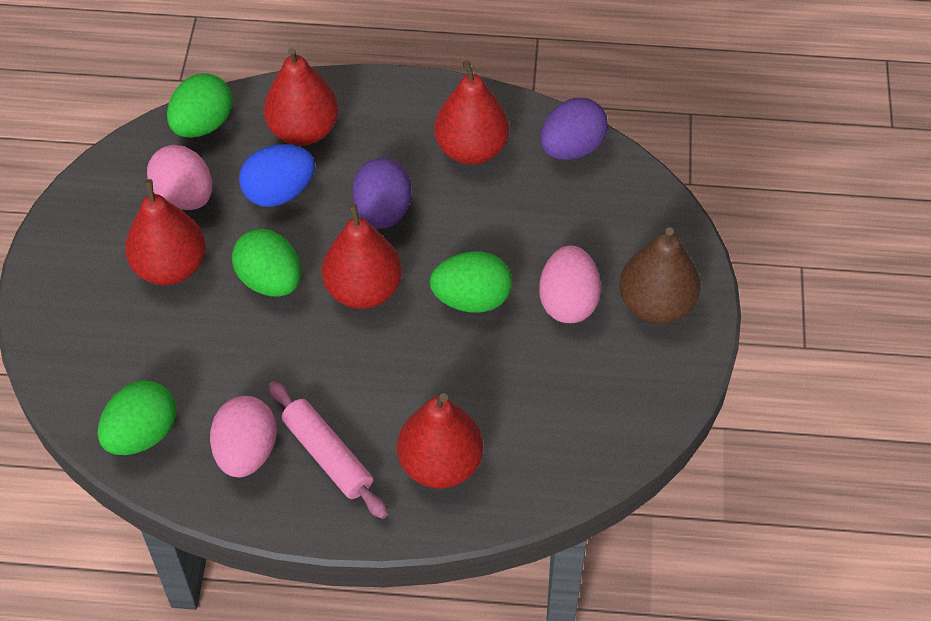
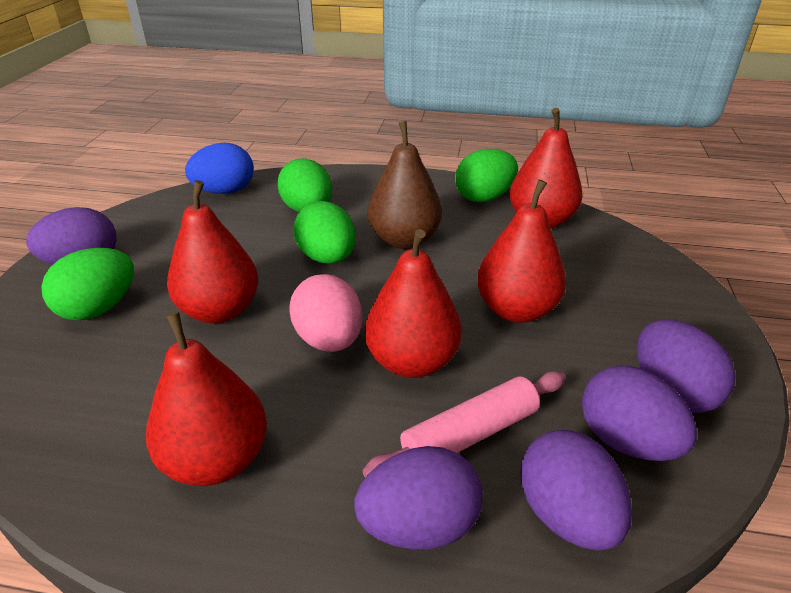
pink egg: [147,145,212,210] [210,396,277,477] [539,245,601,323] = 3 -> [290,274,362,352] = 1
purple egg: [352,158,411,229] [541,98,608,160] = 2 -> [26,207,117,265] [354,446,483,549] [521,430,632,551] [582,366,697,461] [637,320,735,413] = 5

